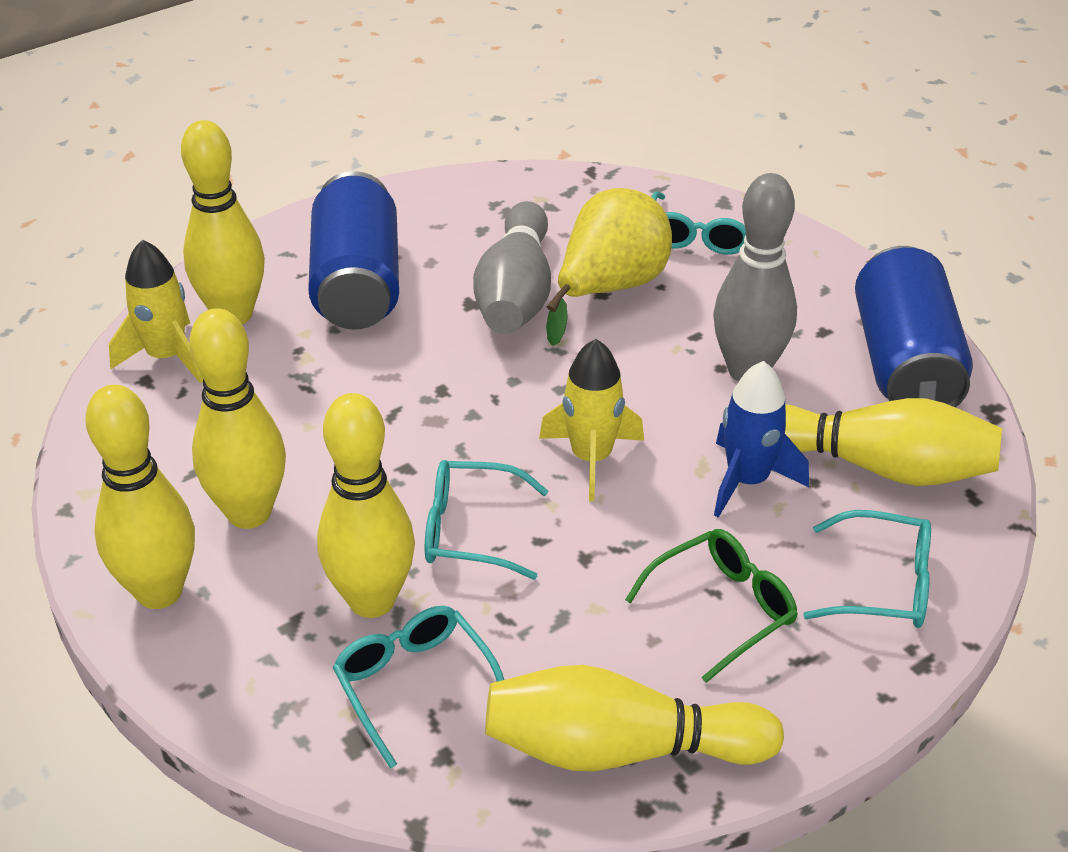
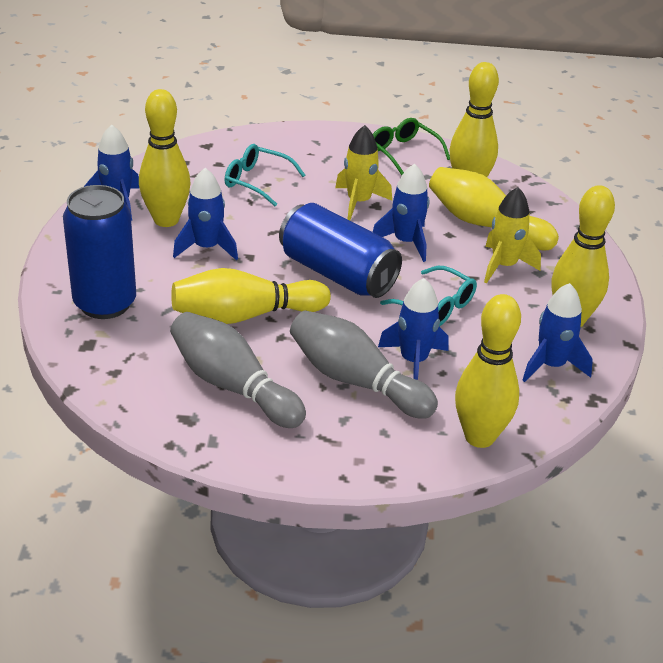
blue rocket: [714,361,809,518] = 1 -> [84,124,139,221] [173,168,238,261] [373,164,430,262] [378,278,448,380] [522,283,593,382] = 5
turquoise glasses: [332,606,504,769] [425,460,548,580] [651,191,746,255] [803,510,931,628] = 4 -> [224,144,305,206] [380,266,477,326] = 2
yellow pear: [546,188,672,346] = 1 -> none = 0

